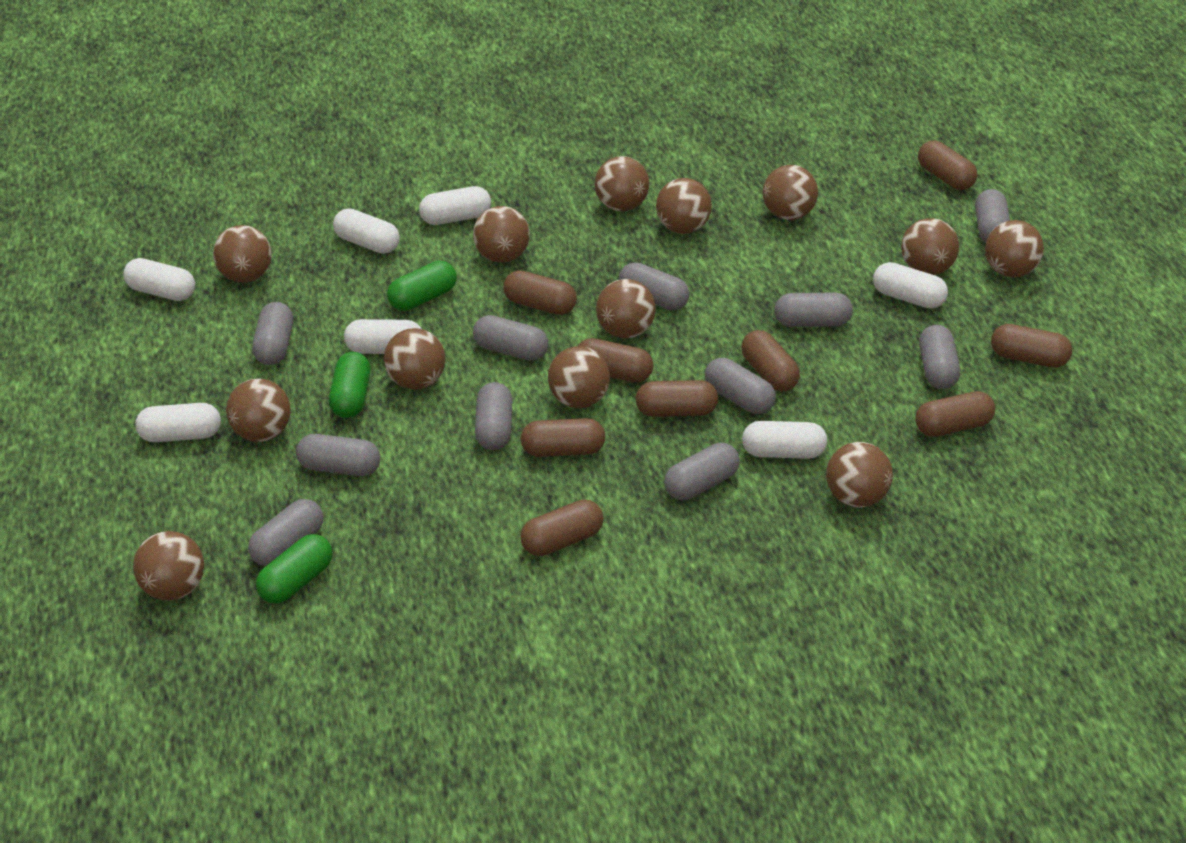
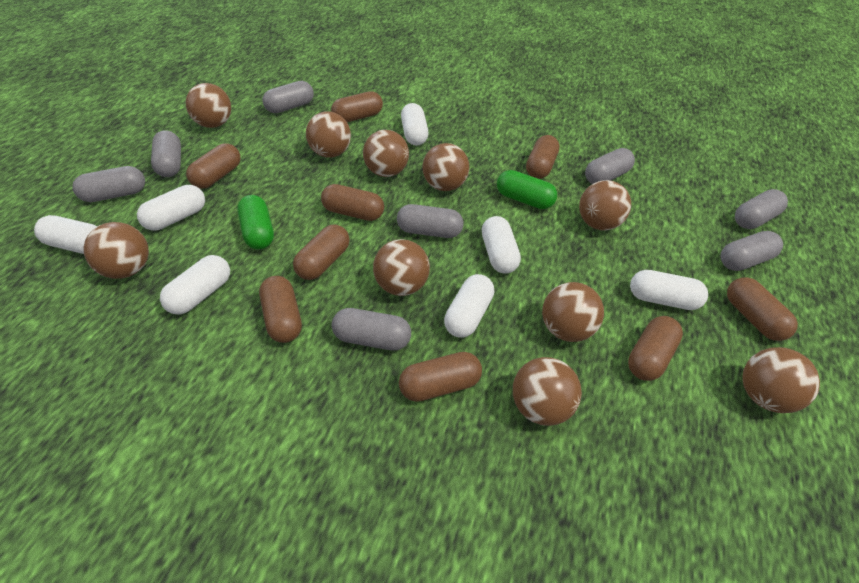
brown ball: [133,531,204,601] [213,225,272,283] [226,378,291,442] [384,328,446,390] [473,206,530,263] [548,346,610,408] [595,156,649,211] [596,279,656,338] [656,178,712,234] [763,165,818,220] [826,442,893,508] [901,218,959,275] [985,220,1044,278] = 13 -> [84,222,149,279] [186,83,231,128] [306,111,351,158] [363,130,409,177] [373,239,430,296] [422,143,469,191] [513,357,582,426] [542,282,604,342] [579,180,631,230] [742,347,820,413] = 10
green capsule: [256,534,332,604] [329,352,370,418] [387,261,457,311] = 3 -> [237,195,274,250] [497,170,557,209] = 2
grey capsule: [248,499,323,566] [252,302,293,365] [296,434,381,476] [473,315,549,361] [475,382,513,450] [619,262,689,310] [664,443,740,500] [705,358,776,414] [774,293,853,327] [919,325,960,389] [975,189,1010,243] = 11 -> [72,166,145,202] [151,130,181,177] [263,81,314,113] [332,308,411,351] [397,204,463,238] [585,148,635,184] [721,231,783,271] [735,189,788,229] = 8

